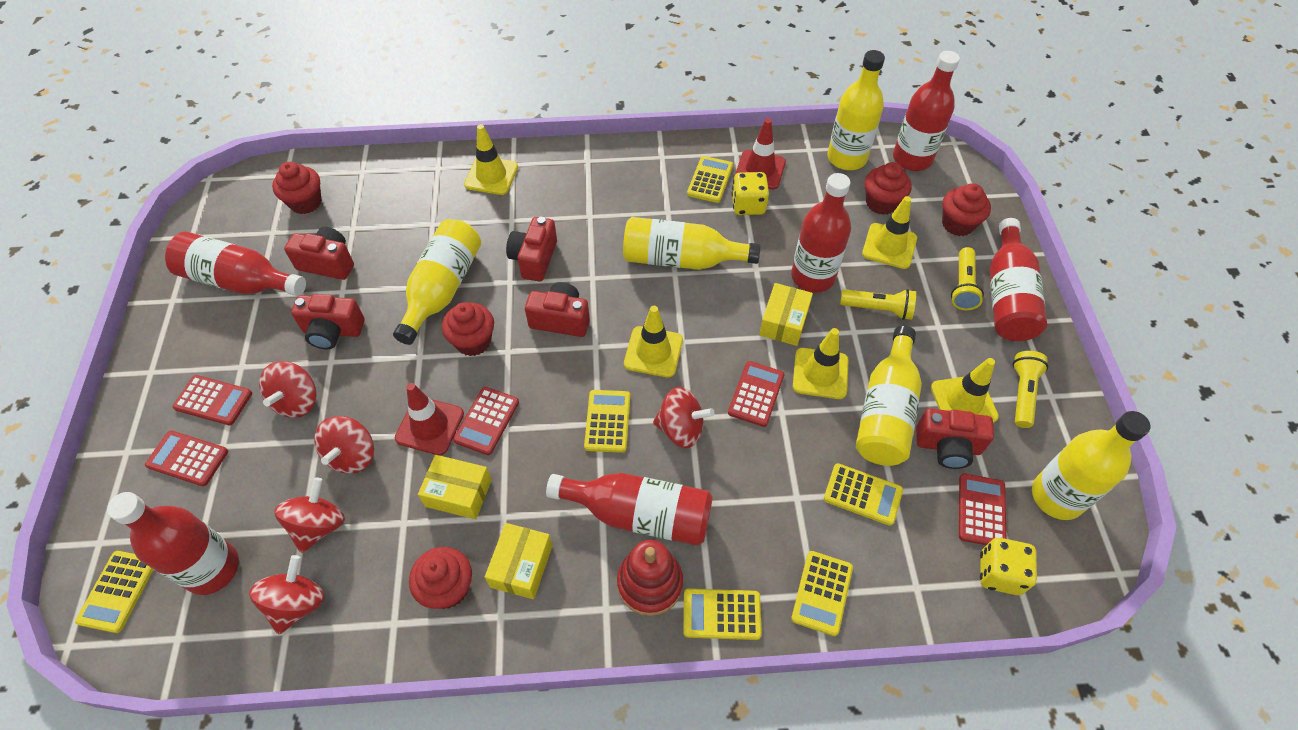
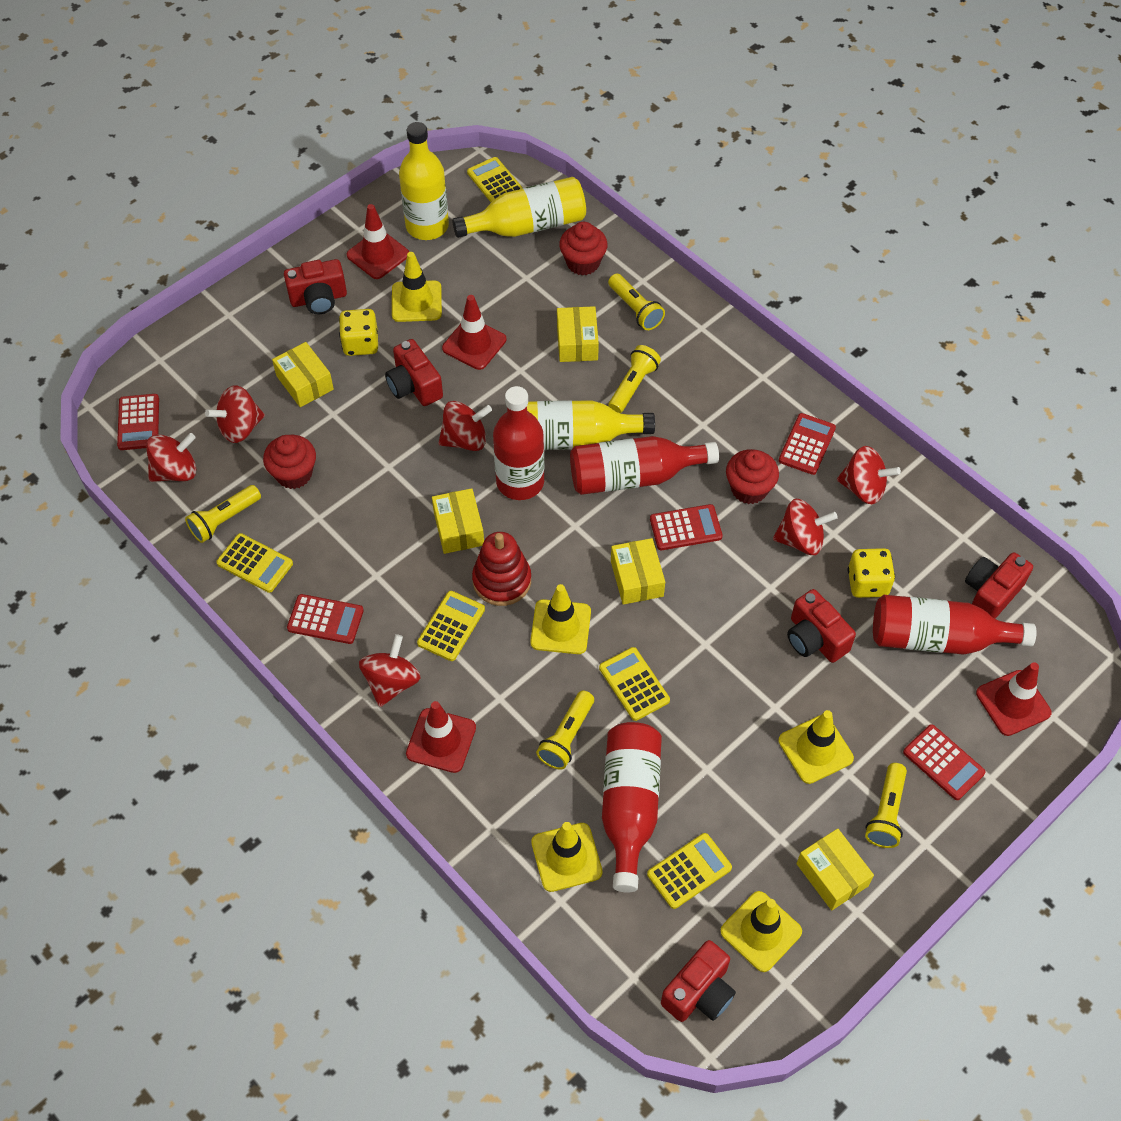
red bottle: [107,492,239,595] [165,232,306,296] [546,473,713,546] [791,173,851,293] [893,51,960,171] [989,218,1047,341] = 6 -> [493,386,545,500] [570,436,719,495] [602,722,662,892] [873,595,1037,655] = 4
red cupcake: [272,162,322,214] [409,547,472,609] [442,302,494,356] [865,162,912,215] [942,183,991,236] = 5 -> [263,435,316,489] [559,222,608,276] [726,449,779,504] = 3
red spinning top: [249,555,324,635] [259,361,317,418] [274,478,345,553] [314,416,374,474] [653,387,715,448] = 5 -> [146,433,196,482] [205,385,265,443] [359,634,420,707] [439,401,492,451] [773,499,838,555] [837,446,901,504] = 6
red traffic cone: [395,383,464,455] [735,118,786,189] = 2 -> [347,204,409,279] [406,701,476,773] [442,295,506,370] [976,662,1052,736] = 4
yellow bottle: [393,219,481,345] [623,217,761,270] [827,50,885,170] [856,326,922,466] [1032,411,1151,520] = 5 -> [399,122,449,240] [452,177,586,238] [527,400,655,450] = 3
yellow box: [418,455,492,519] [485,523,553,599] [759,283,813,346] = 3 -> [272,342,334,407] [432,488,484,554] [557,306,599,362] [611,538,665,605] [796,829,874,910] = 5
yellow calculator: [75,551,153,633] [584,390,630,453] [683,589,762,640] [687,156,733,203] [791,551,853,636] [824,463,903,526] = 6 -> [216,533,293,593] [417,591,485,661] [467,157,523,202] [599,647,670,721] [647,833,732,909] = 5
yellow flashlight: [840,289,916,320] [951,247,984,310] [1013,351,1048,428] = 3 -> [185,485,261,543] [536,691,594,770] [608,274,665,330] [608,345,661,413] [865,763,907,848] = 5

